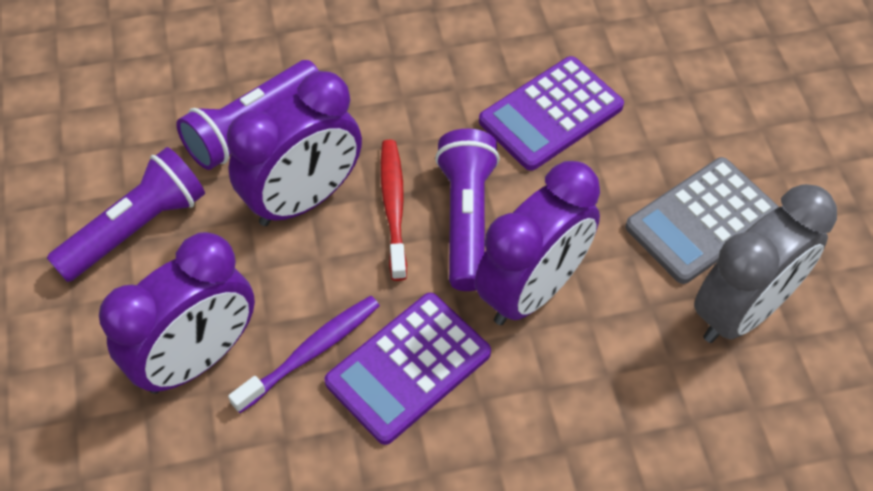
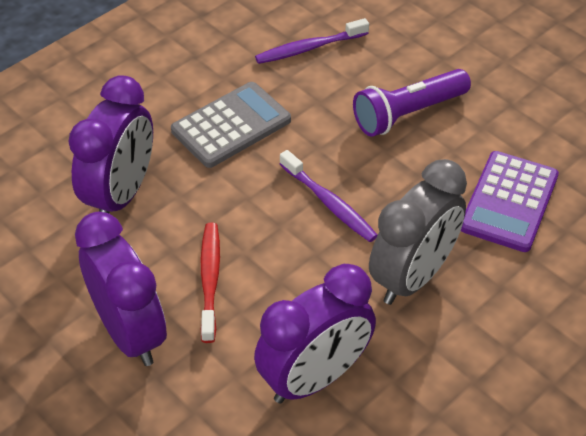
purple calculator: [324,293,491,445] [479,56,624,171] = 2 -> [461,151,559,252] = 1
purple flashlight: [47,147,205,282] [176,60,319,170] [435,129,500,291] = 3 -> [353,69,471,137] = 1
purple toothbrush: [228,296,380,413] = 1 -> [255,18,369,64] [280,150,377,242] = 2

